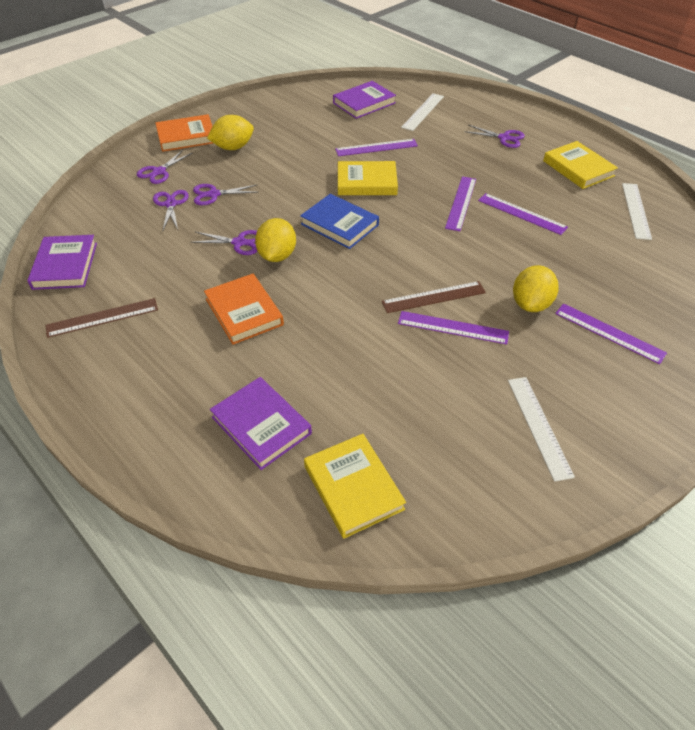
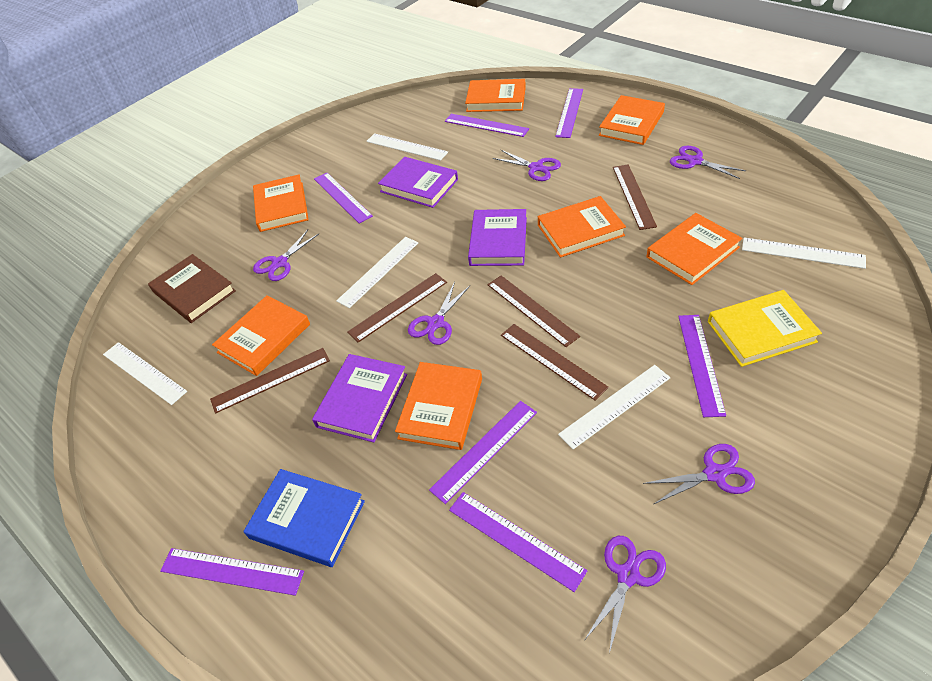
brown book: none = 0 -> [148,254,236,323] = 1
brown ruler: [46,298,158,338] [382,281,486,313] = 2 -> [210,348,330,414] [347,273,447,342] [487,275,580,347] [501,324,609,401] [613,164,657,230] = 5
orange book: [155,114,213,152] [204,274,284,345] = 2 -> [212,296,310,376] [253,175,309,232] [395,362,482,450] [465,79,526,112] [538,196,626,257] [599,95,665,145] [647,213,742,285] = 7
purple ruler: [335,139,418,156] [398,311,509,345] [445,176,476,231] [478,193,568,235] [555,303,667,364] = 5 -> [160,548,304,596] [314,173,373,224] [429,401,537,504] [445,114,529,137] [449,492,587,592] [555,88,583,138] [678,315,726,417] = 7
purple scissors: [137,150,192,184] [153,190,189,230] [191,230,257,255] [193,184,258,205] [464,125,525,148] = 5 -> [253,230,319,281] [408,282,470,345] [493,150,561,181] [585,536,666,654] [643,444,755,504] [670,146,746,179] = 6
white ruler: [401,93,444,131] [508,377,575,482] [622,183,652,240] = 3 -> [103,342,187,405] [336,237,418,308] [366,133,448,161] [558,365,670,449] [742,238,866,269] = 5
yellow book: [304,434,406,539] [338,161,398,195] [543,141,618,189] = 3 -> [708,290,822,367] = 1
yellow lemon: [207,115,254,150] [255,218,296,262] [513,265,559,312] = 3 -> none = 0

